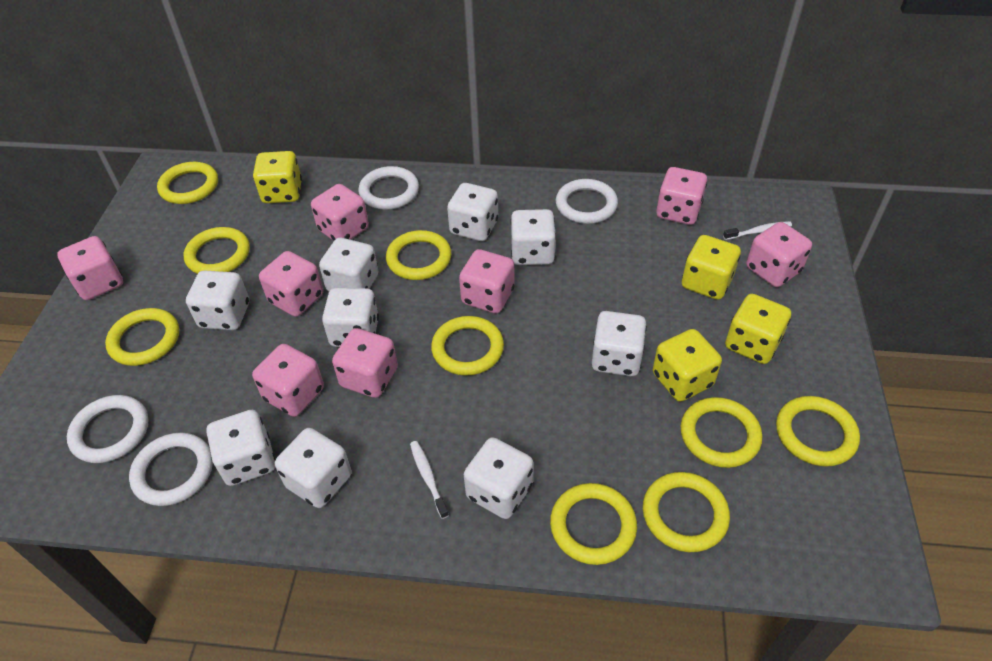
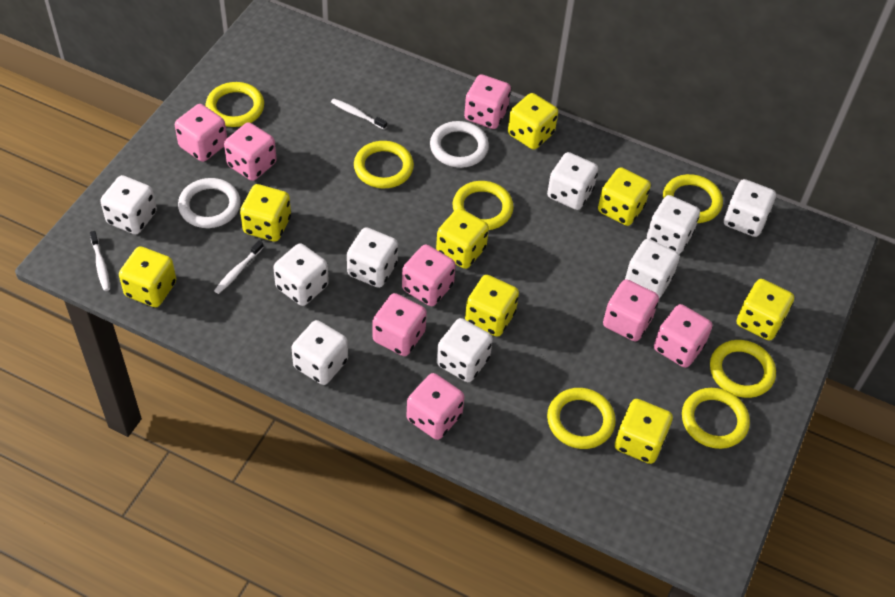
white ring: [67,395,149,463] [129,432,213,506] [358,166,419,210] [556,179,618,224] = 4 -> [178,178,241,228] [430,121,489,168] = 2
white toothbrush: [410,441,449,519] [723,221,792,240] = 2 -> [90,231,110,291] [214,240,264,294] [331,98,387,129] = 3
yellow dice: [253,151,302,203] [653,329,722,402] [682,235,741,300] [725,294,791,364] = 4 -> [119,246,176,307] [240,184,291,242] [436,208,489,269] [465,275,519,337] [508,93,558,150] [598,167,651,226] [615,399,673,464] [737,279,794,340] = 8
yellow ring: [105,308,179,366] [157,162,218,204] [184,227,250,274] [386,230,451,280] [431,316,504,376] [550,483,637,565] [643,472,730,552] [681,397,762,468] [776,396,860,466] = 9 -> [206,82,264,127] [354,141,414,188] [453,181,514,230] [547,388,616,449] [663,174,723,223] [682,388,750,449] [710,340,776,398] = 7

